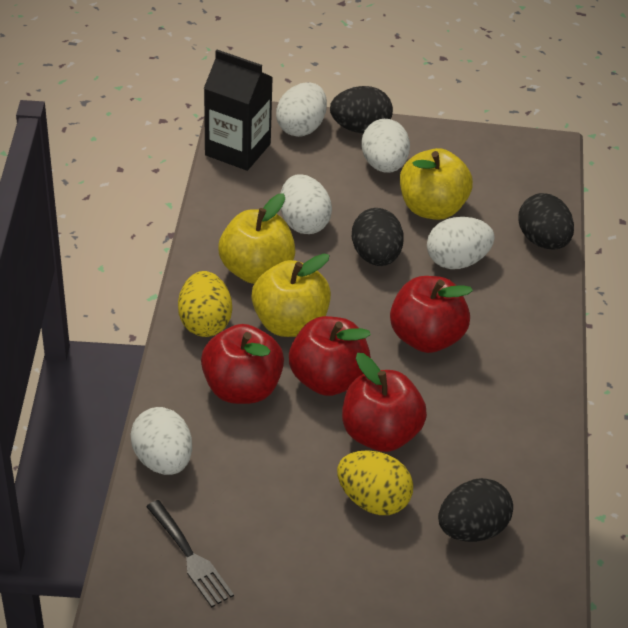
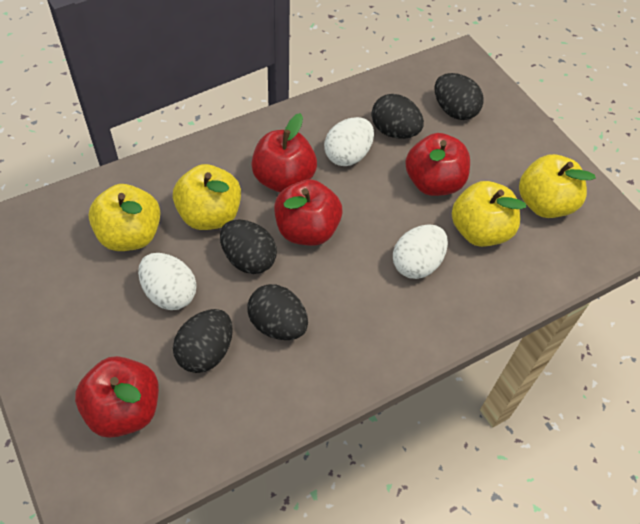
black carton: [204,50,273,171] = 1 -> none = 0
black egg: [330,86,393,133] [352,208,404,266] [438,478,513,542] [518,193,574,250] = 4 -> [173,309,233,373] [220,219,277,274] [247,284,308,340] [371,94,424,139] [434,73,484,120] = 5
black fork: [146,500,234,607] = 1 -> none = 0
white egg: [130,407,192,475] [276,82,327,137] [280,174,332,234] [361,119,410,173] [427,217,495,269] = 5 -> [138,253,196,310] [324,117,374,166] [393,224,448,279] = 3
yellow apple: [218,193,295,284] [251,254,331,337] [400,148,473,220] = 3 -> [88,184,160,251] [173,164,241,230] [452,181,526,247] [519,154,596,218] = 4
yellow egg: [178,271,232,337] [337,450,413,515] = 2 -> none = 0

